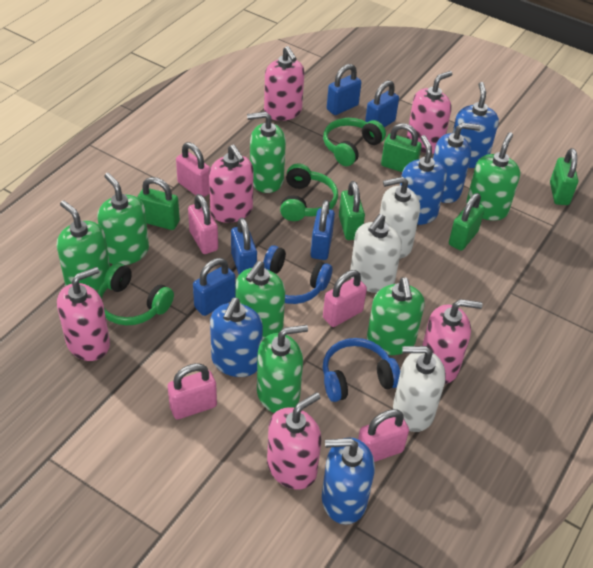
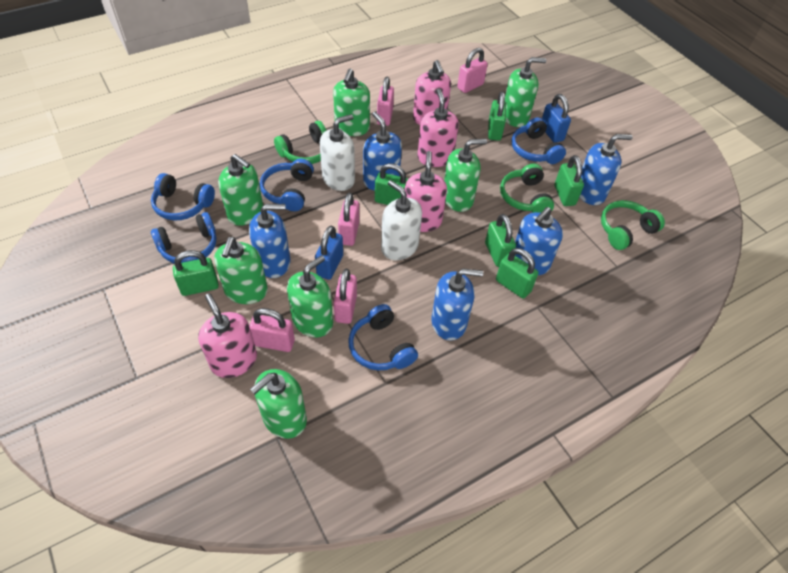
blue headphones: [263,245,332,304] [323,338,400,402] = 2 -> [151,173,215,221] [151,212,216,264] [260,159,314,211] [348,304,418,371] [511,117,566,164] = 5
blue padlock: [193,258,236,316] [231,218,257,274] [311,200,335,260] [327,64,361,115] [365,80,399,127] = 5 -> [315,226,343,280] [542,94,571,143] = 2
green padlock: [137,177,180,230] [339,181,365,240] [381,123,422,172] [449,193,485,251] [550,148,578,205] = 5 -> [173,250,219,296] [375,163,408,205] [485,214,516,267] [488,91,506,141] [496,248,538,299] [555,155,584,206] = 6
pink soap dispenser: [57,267,110,361] [209,145,254,223] [264,46,304,121] [267,392,322,490] [407,71,452,154] [422,299,482,384] = 6 -> [198,294,257,378] [405,151,447,232] [413,60,451,125] [417,89,459,167] = 4
white soap dispenser: [350,214,402,293] [380,176,420,259] [393,346,446,432] = 3 -> [320,114,355,191] [381,180,422,260] = 2

